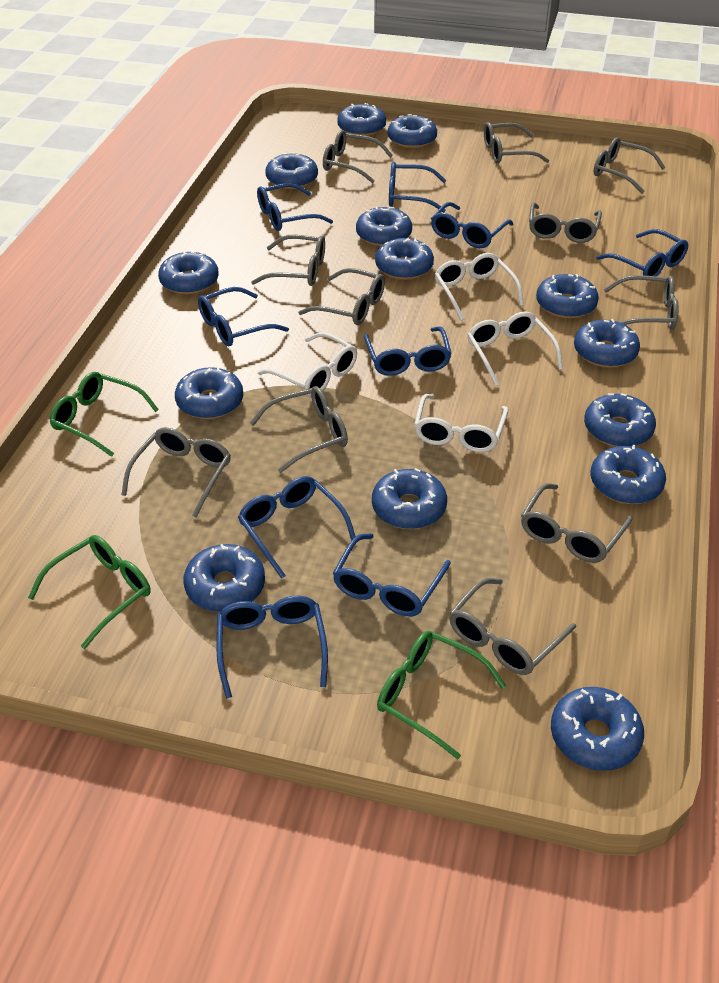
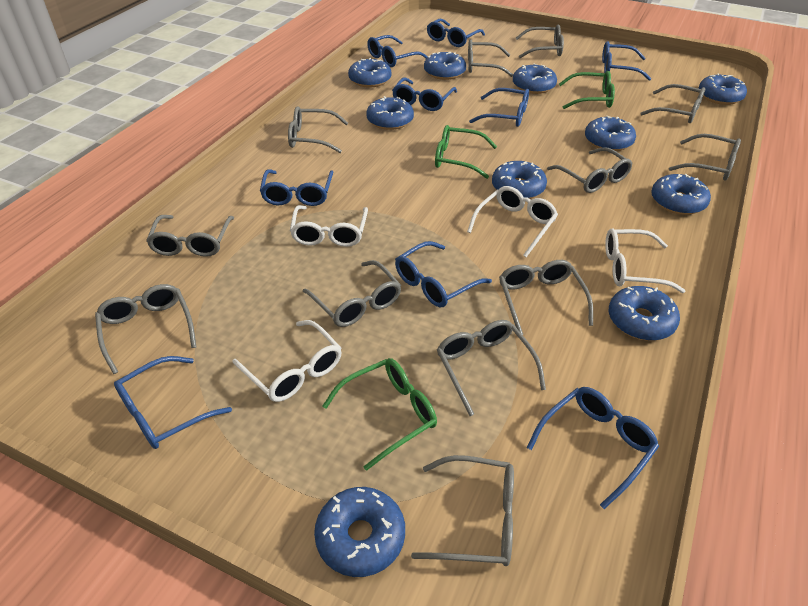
blue donut: [158,251,219,295] [175,367,243,419] [183,544,265,612] [265,152,318,189] [337,103,386,136] [356,206,412,246] [372,468,447,529] [375,238,434,280] [388,114,437,148] [536,274,599,319] [551,687,644,771] [574,319,640,368] [584,393,656,447] [591,445,666,504] = 14 -> [314,487,405,577] [348,58,392,88] [366,96,414,130] [424,52,466,80] [492,161,547,199] [513,64,557,94] [585,116,636,151] [609,286,680,341] [651,174,711,215] [699,73,747,105] = 10
grey glasses: [121,427,231,518] [250,386,348,473] [251,235,325,286] [298,268,385,325] [323,130,392,183] [449,578,576,675] [484,122,549,163] [521,483,633,563] [529,202,602,243] [594,137,666,194] [604,275,679,330] = 11 -> [95,284,196,374] [146,215,234,257] [288,107,348,153] [303,260,401,327] [411,455,514,566] [437,320,546,416] [468,40,513,77] [499,260,593,335] [516,24,564,58] [547,147,633,193] [640,84,706,123] [669,134,741,181] = 12

